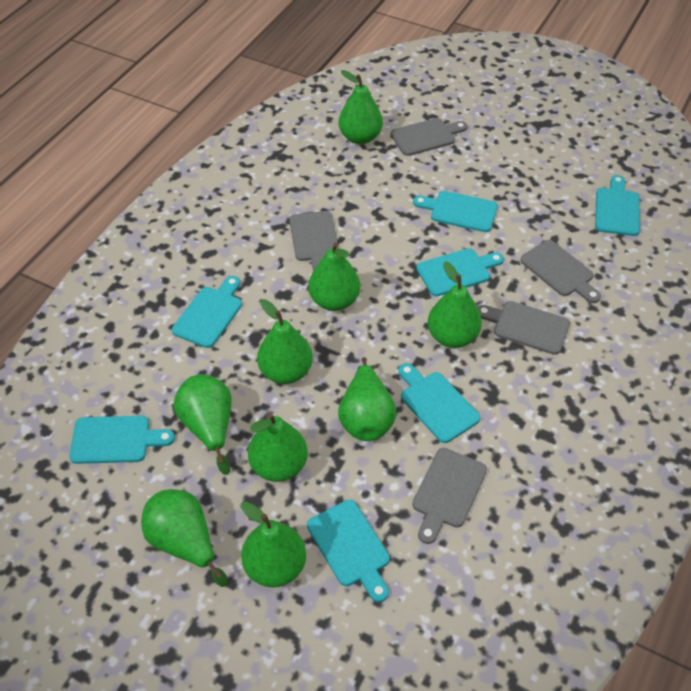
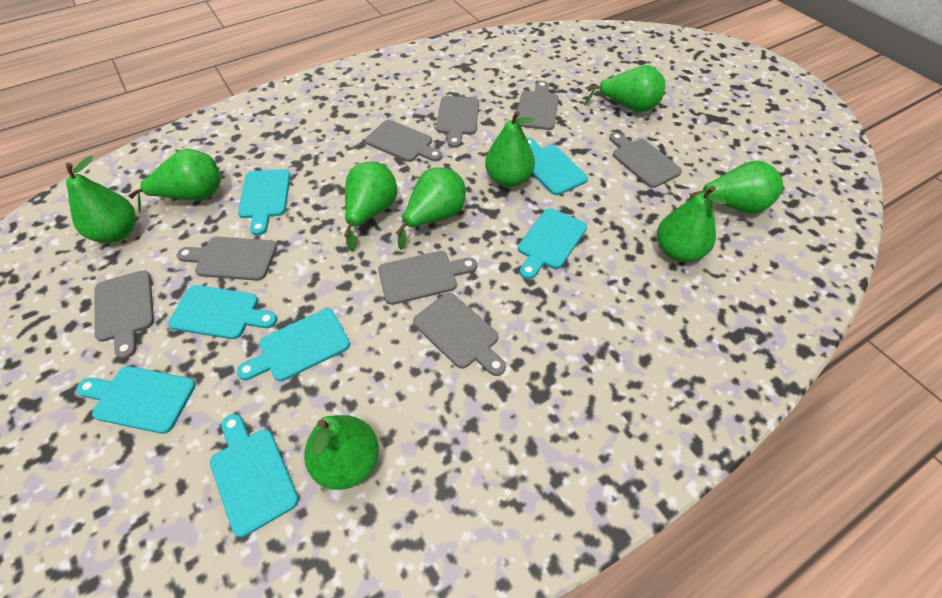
grey cutting board: [289,211,339,271] [391,118,468,156] [412,448,487,544] [477,301,570,355] [520,240,601,303] = 5 -> [95,270,154,359] [177,237,277,281] [365,120,442,162] [378,251,477,305] [413,293,506,376] [436,96,479,148] [516,81,559,130] [609,132,682,188] = 8

